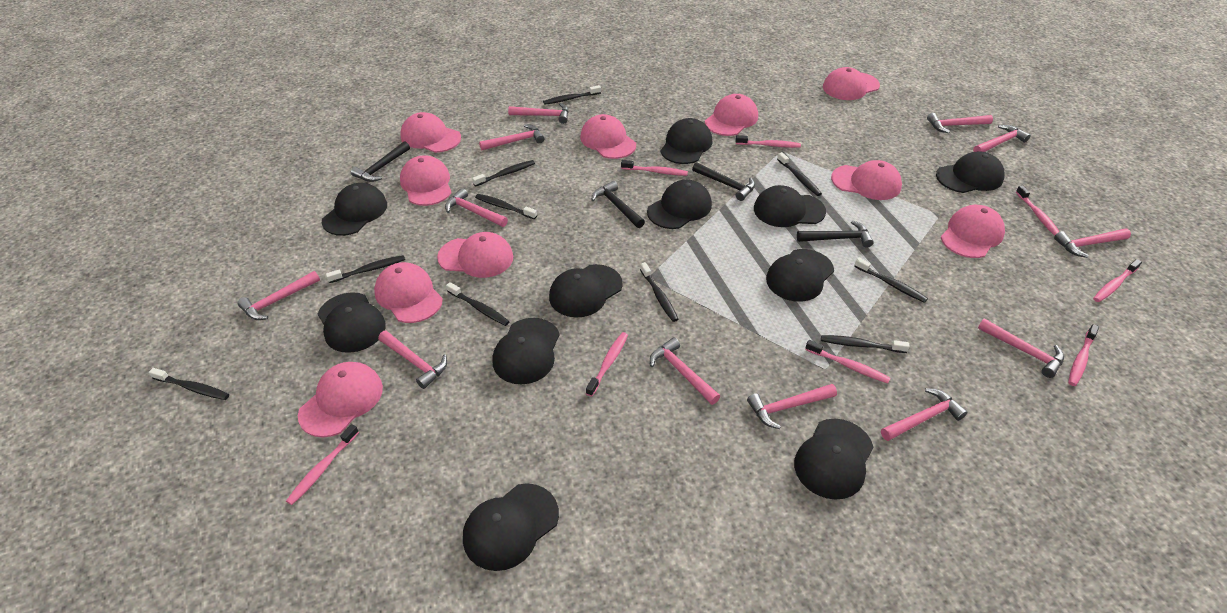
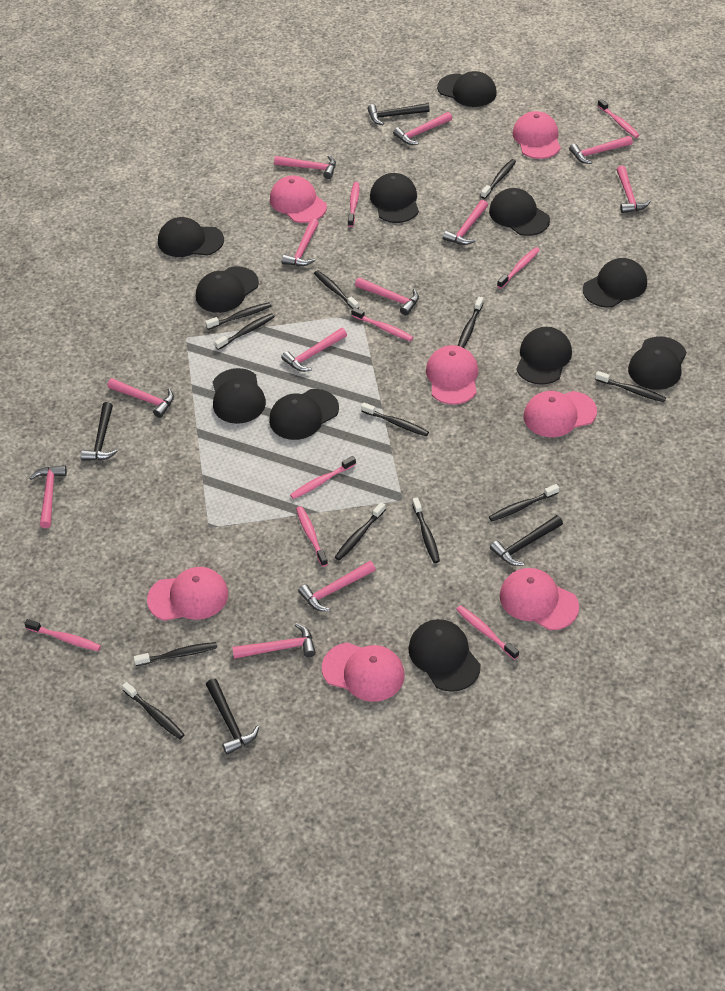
black toothbrush: [149,368,229,400] [326,255,405,283] [446,282,510,326] [472,160,535,187] [475,194,537,219] [543,85,601,105] [640,262,678,322] [777,152,822,196] [821,335,910,353] [854,258,928,303] = 10 -> [122,682,185,739] [134,642,217,666] [205,302,272,330] [215,313,275,350] [314,270,359,309] [335,502,386,561] [361,403,429,436] [412,497,440,563] [458,297,484,348] [481,159,516,199] [489,484,559,521] [595,371,666,402] = 12
pink cap: [298,362,383,437] [374,262,443,323] [400,112,461,153] [400,155,452,206] [437,232,513,278] [580,114,636,159] [705,94,758,136] [823,67,880,100] [831,160,902,200] [941,205,1005,258] = 10 -> [147,567,228,621] [270,176,327,223] [322,642,405,702] [426,345,478,405] [500,568,579,630] [513,111,561,159] [524,391,597,437] = 7

